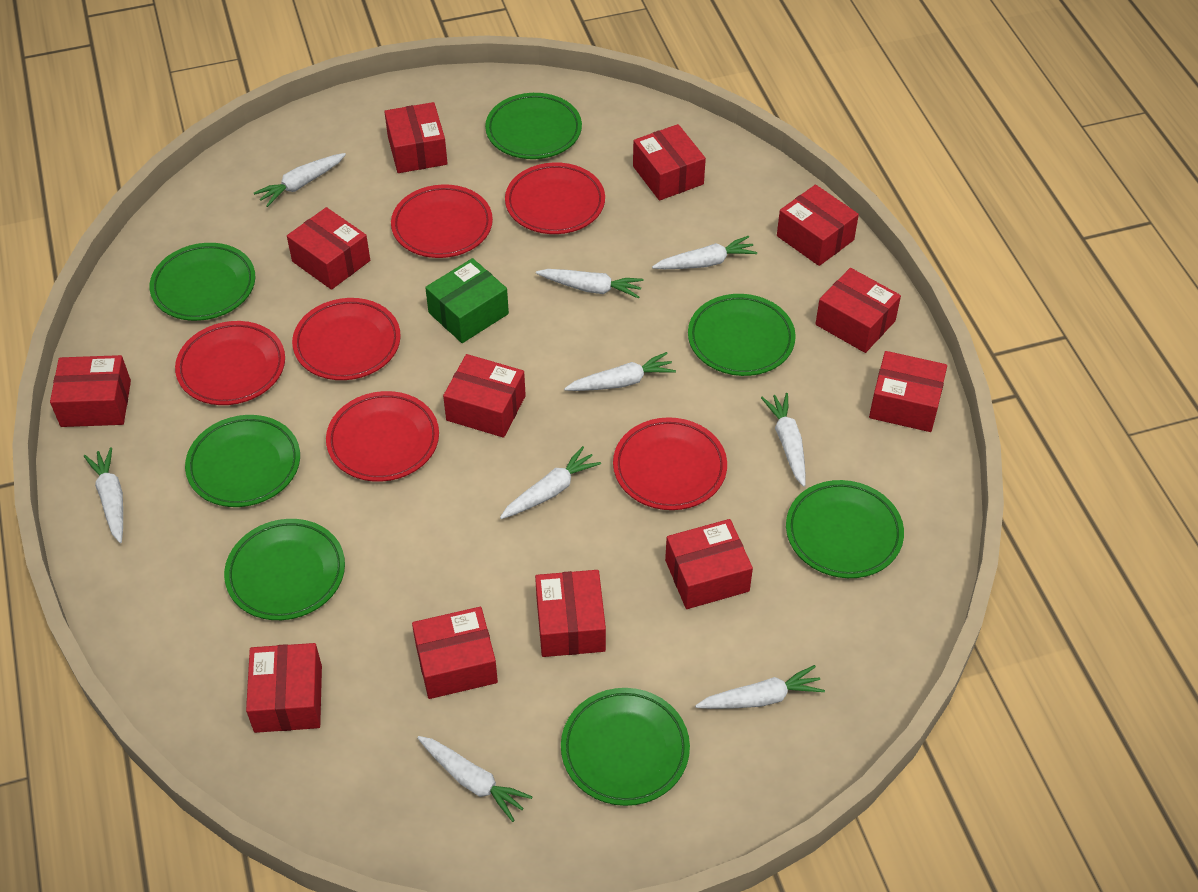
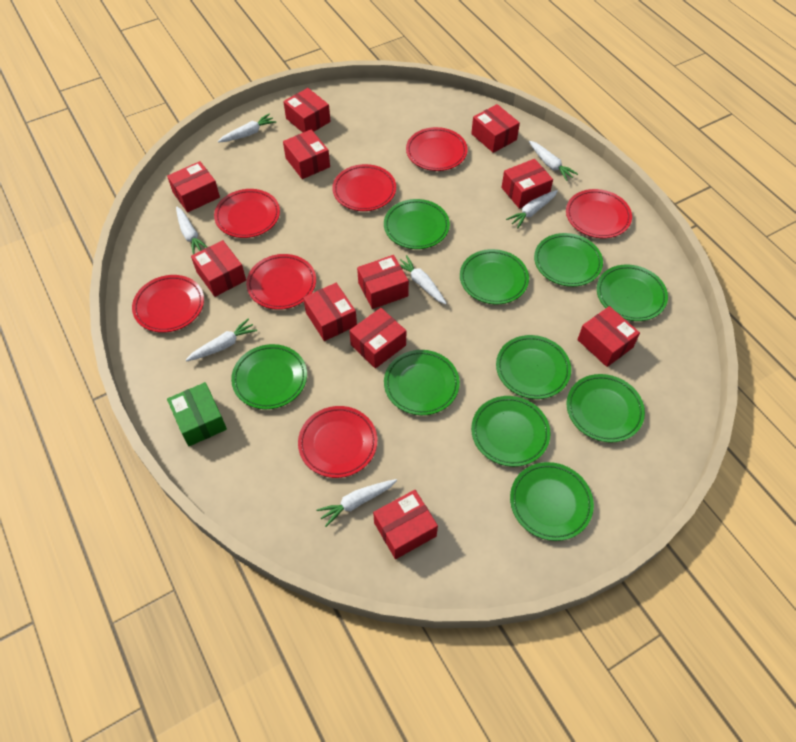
green plate: [150,243,255,321] [185,415,300,507] [224,519,345,620] [485,93,582,159] [561,688,690,806] [688,294,796,376] [786,480,904,578] = 7 -> [231,344,307,409] [384,199,450,249] [384,350,460,415] [460,249,529,304] [471,396,550,467] [496,335,571,399] [510,462,594,541] [534,233,603,287] [567,374,645,443] [597,264,668,321] = 10
red box: [50,355,131,427] [246,643,322,733] [287,207,370,290] [384,102,448,173] [412,607,498,699] [443,354,526,438] [535,570,606,657] [633,124,706,201] [665,519,753,609] [777,185,859,266] [816,268,901,353] [869,351,947,432] = 12 -> [167,161,220,212] [191,240,246,297] [283,88,331,133] [283,129,330,179] [303,283,357,341] [349,308,406,369] [357,255,409,309] [373,490,438,559] [471,104,520,153] [501,159,553,209] [577,306,640,367] = 11
red plate: [175,321,285,405] [292,298,401,380] [326,391,439,482] [391,184,493,258] [505,162,605,234] [613,417,727,510] = 6 -> [132,275,204,333] [214,189,280,238] [246,254,316,310] [298,406,377,478] [332,164,396,211] [406,127,468,171] [566,189,632,238] = 7
white carrot: [84,447,123,543] [254,153,346,207] [417,736,533,822] [500,446,601,519] [536,269,644,299] [564,352,676,391] [652,236,757,269] [695,665,825,709] [761,393,806,487] = 9 -> [176,206,207,255] [185,319,257,362] [218,114,277,143] [316,479,397,527] [399,255,447,304] [506,190,558,228] [529,141,578,181] = 7

